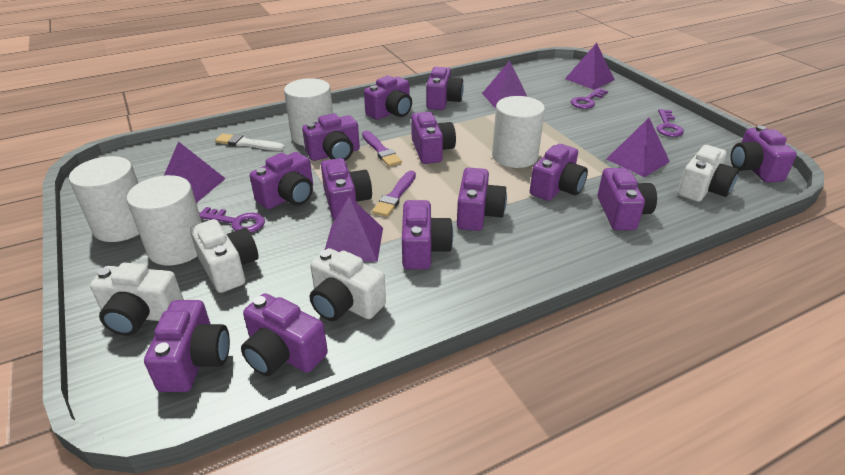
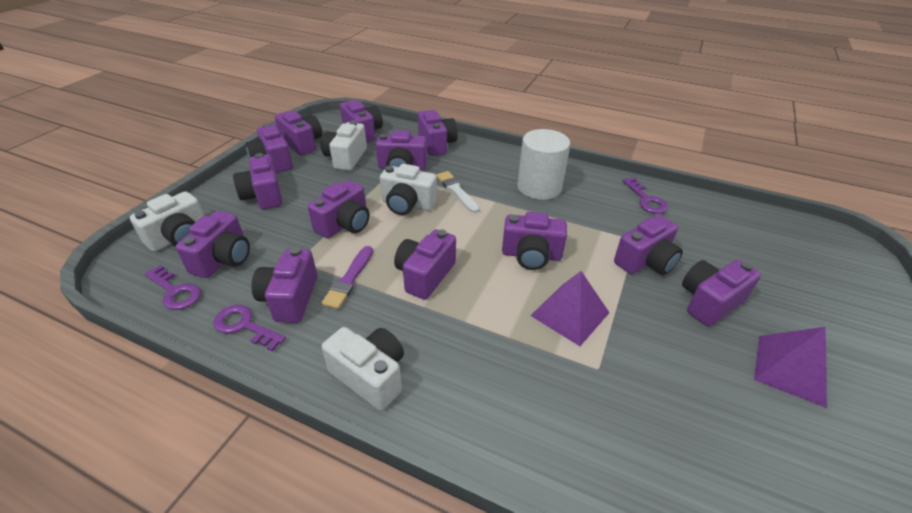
purple brush: [362,131,402,167] [372,171,416,217] = 2 -> [321,246,373,309] = 1
purple pyramid: [164,141,226,203] [325,196,383,262] [482,61,527,109] [565,43,615,90] [606,118,670,177] = 5 -> [531,271,609,346] [754,327,827,408] = 2
white cylinder: [69,156,139,242] [127,175,202,266] [284,78,333,146] [492,96,545,168] = 4 -> [517,129,570,200] = 1

